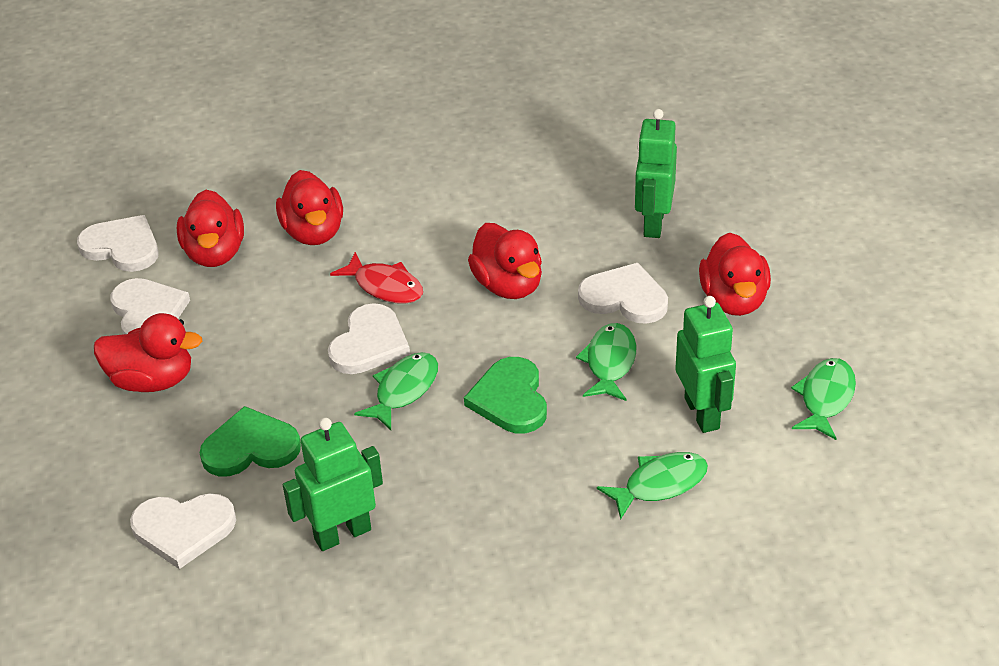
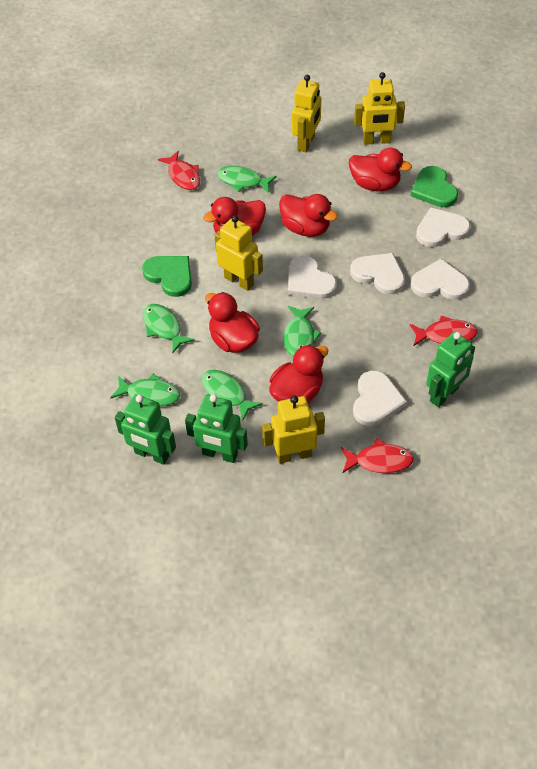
green fish: [354,352,438,430] [576,323,636,401] [597,452,708,520] [791,358,856,440] = 4 -> [110,374,180,406] [143,304,195,353] [202,370,263,421] [217,166,276,193] [284,306,321,357] = 5
red fish: [330,252,423,304] = 1 -> [158,151,200,190] [341,439,414,473] [410,316,478,346] = 3
yellow robot: none = 0 -> [215,215,263,291] [262,395,325,464] [292,75,321,152] [354,72,405,145] = 4

